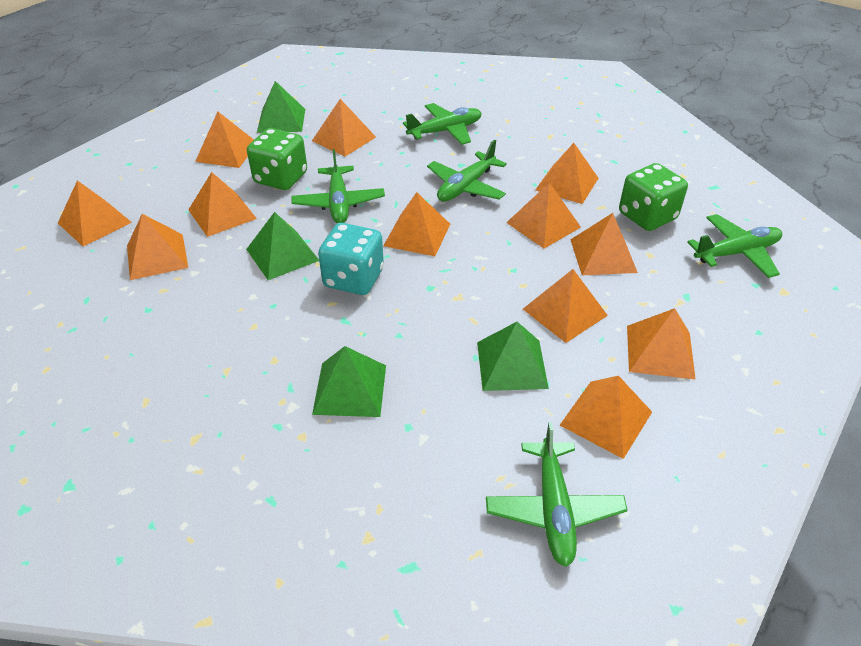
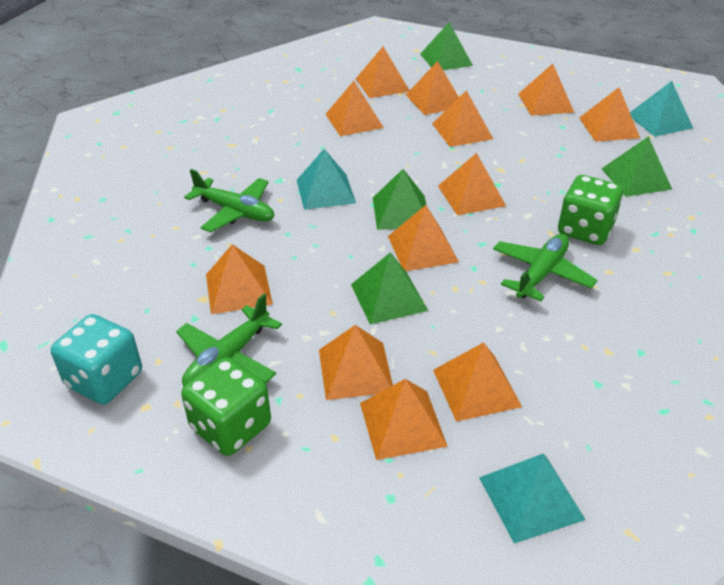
green plane: [291,149,385,223] [403,103,482,145] [427,140,507,201] [486,422,628,567] [687,214,782,278] = 5 -> [176,294,282,387] [184,169,274,233] [493,234,597,301] = 3
turquoise pyramid: none = 0 -> [297,149,356,210] [479,454,586,543] [630,81,693,137] = 3

